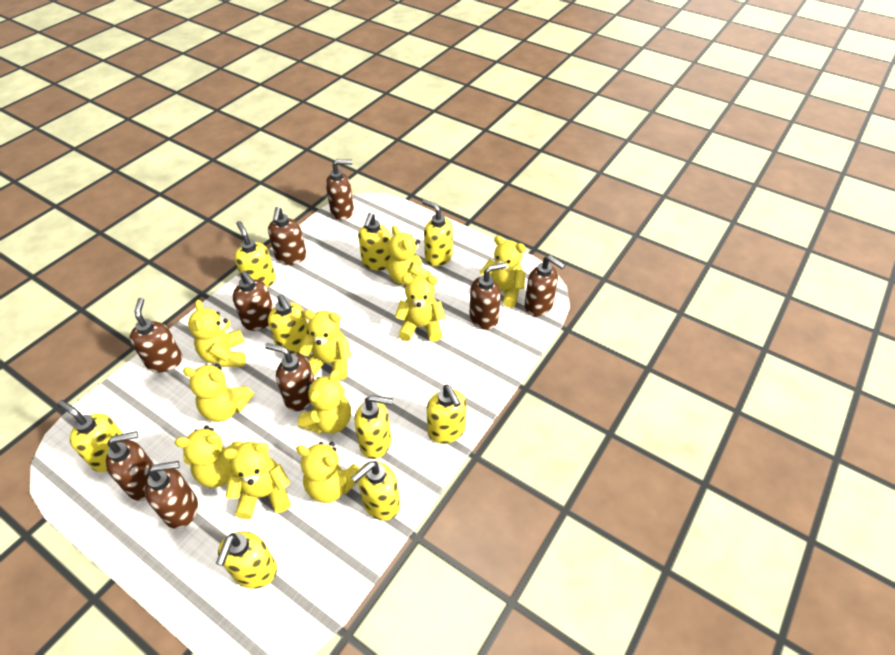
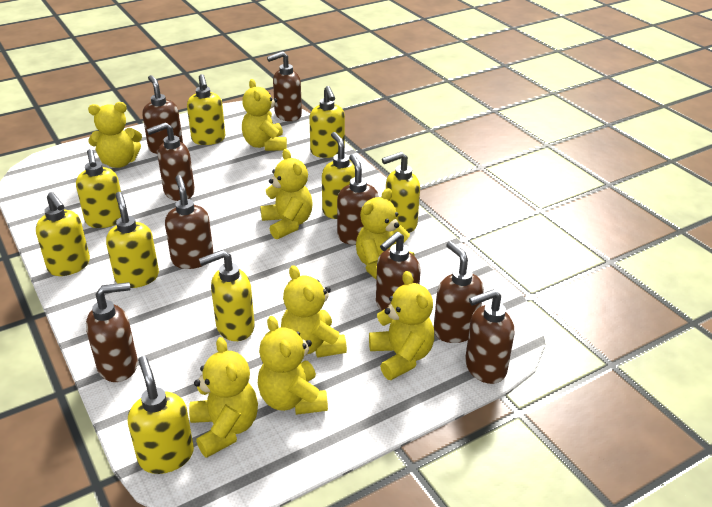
yellow teddy bear: [175,426,243,488] [183,364,254,422] [188,300,246,367] [223,442,291,519] [296,442,360,503] [298,310,351,380] [298,370,351,434] [387,225,431,285] [395,275,446,342] [480,236,526,308] = 10 -> [88,102,142,168] [189,337,258,458] [242,79,287,151] [258,316,328,415] [260,149,313,239] [281,265,347,358] [356,188,415,280] [369,271,434,380] = 8

